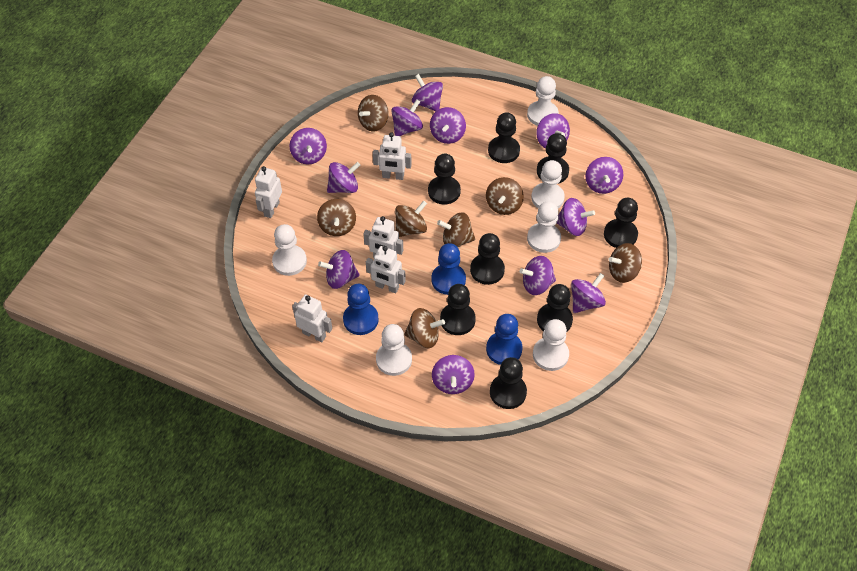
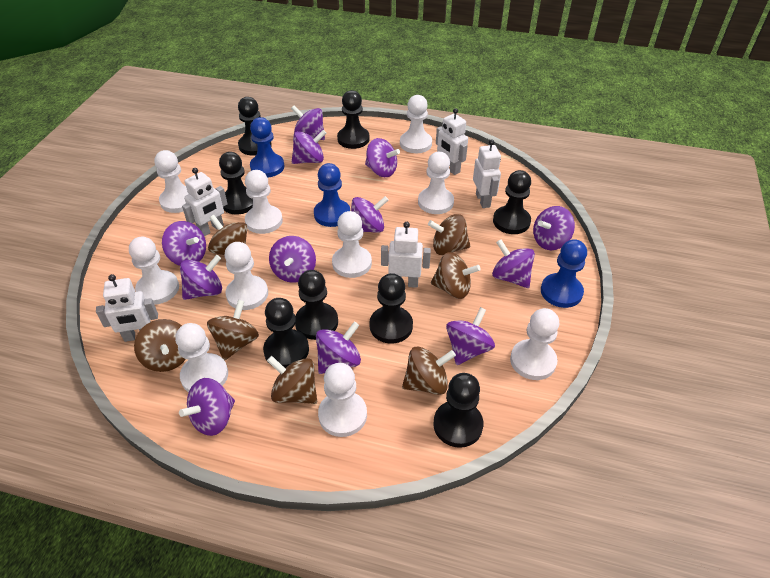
white pawn: [272,224,307,276] [376,324,412,376] [527,76,559,126] [527,201,561,253] [531,160,565,209] [533,319,569,371] = 6 -> [129,236,179,305] [154,150,189,213] [175,323,228,392] [225,242,268,310] [245,170,283,234] [318,363,367,437] [332,211,372,278] [400,95,432,153] [418,152,454,214] [510,308,559,380] = 10

